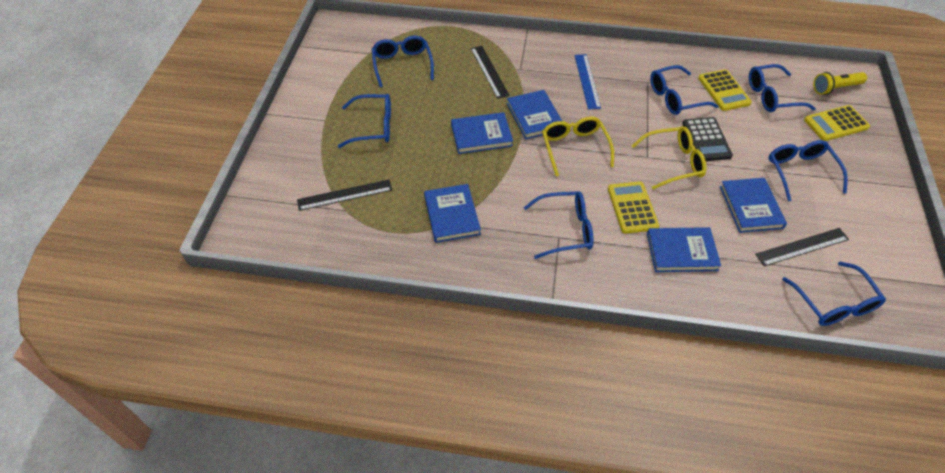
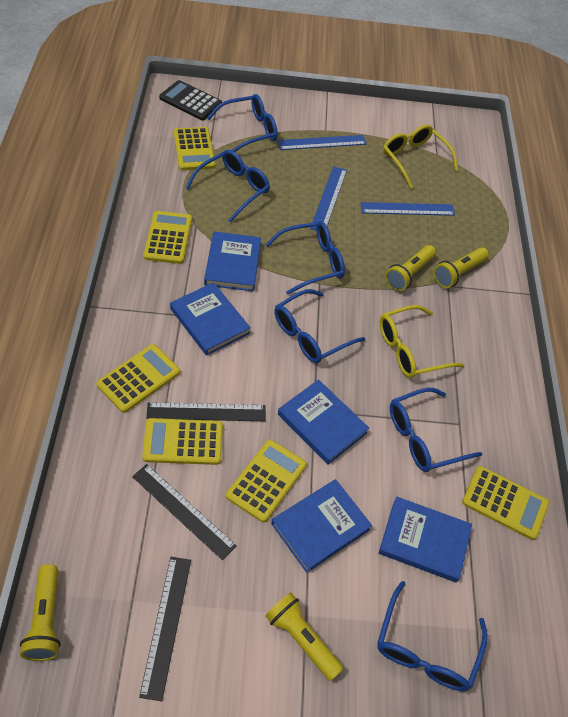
blue glasses: [338,94,391,148] [372,36,434,87] [524,191,594,259] [650,65,719,115] [749,64,816,112] [768,140,848,202] [782,262,886,326] = 7 -> [185,150,270,223] [207,94,278,152] [265,221,345,294] [274,289,365,363] [377,581,488,691] [390,388,482,472] = 6
blue ruler: [574,54,601,109] = 1 -> [277,135,367,150] [310,166,347,231] [361,202,455,216] = 3
yellow calculator: [608,181,659,234] [698,69,752,111] [804,105,870,141] = 3 -> [96,344,180,413] [142,418,223,465] [144,211,192,264] [174,127,215,171] [226,440,307,523] [462,466,550,540] = 6
yellow flashlight: [813,72,867,95] = 1 -> [20,564,61,661] [265,592,344,681] [385,245,436,291] [433,247,489,288] = 4

